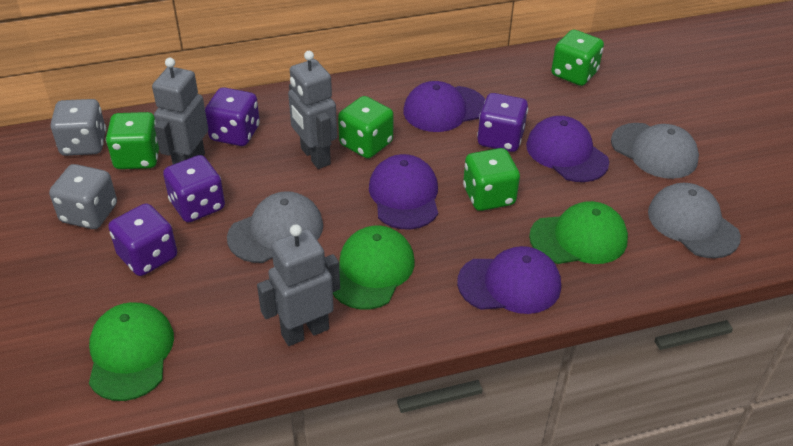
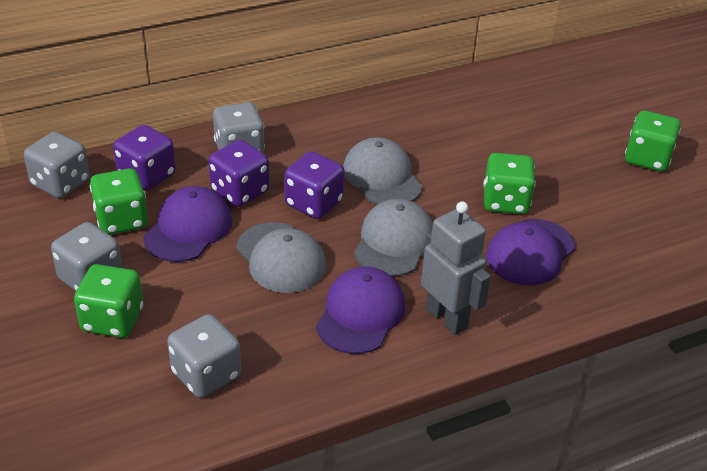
green cap: [89,302,174,401] [333,226,415,309] [529,201,628,264] = 3 -> none = 0
grey dice: [49,164,117,229] [51,99,106,156] = 2 -> [24,132,90,198] [51,222,122,291] [167,314,241,398] [213,102,265,154] = 4
grey robot: [152,58,208,164] [257,224,340,346] [288,51,337,169] = 3 -> [421,202,491,335] = 1
purple cap: [369,154,438,230] [403,81,485,132] [457,246,561,314] [526,116,609,182] = 4 -> [143,186,233,262] [316,267,406,354] [486,219,575,286] = 3
purple dice: [108,203,177,276] [163,155,225,222] [205,87,260,146] [477,93,528,152] = 4 -> [113,125,176,191] [209,140,269,207] [284,151,344,219] = 3

